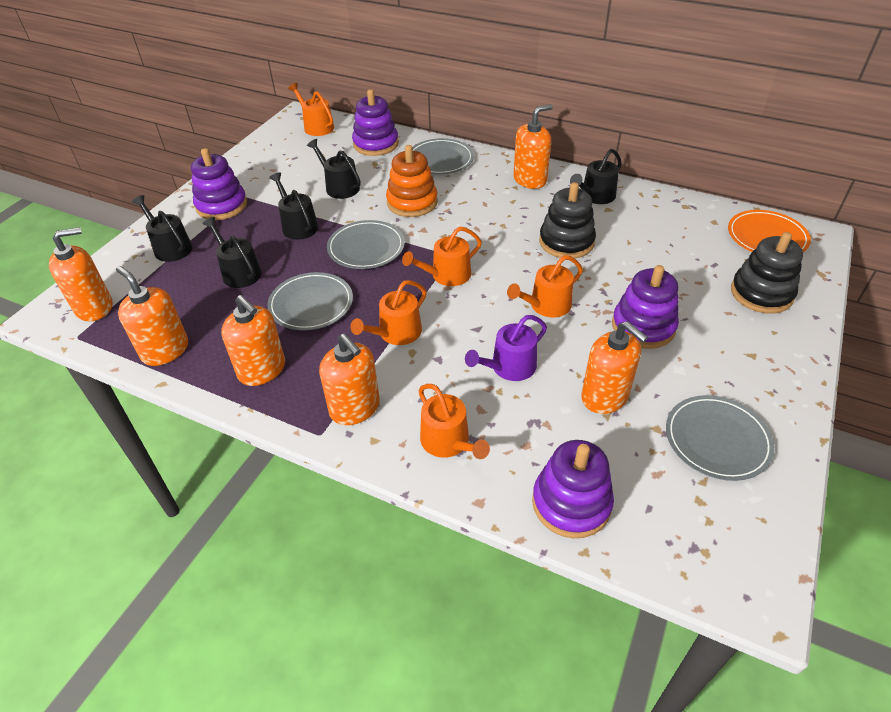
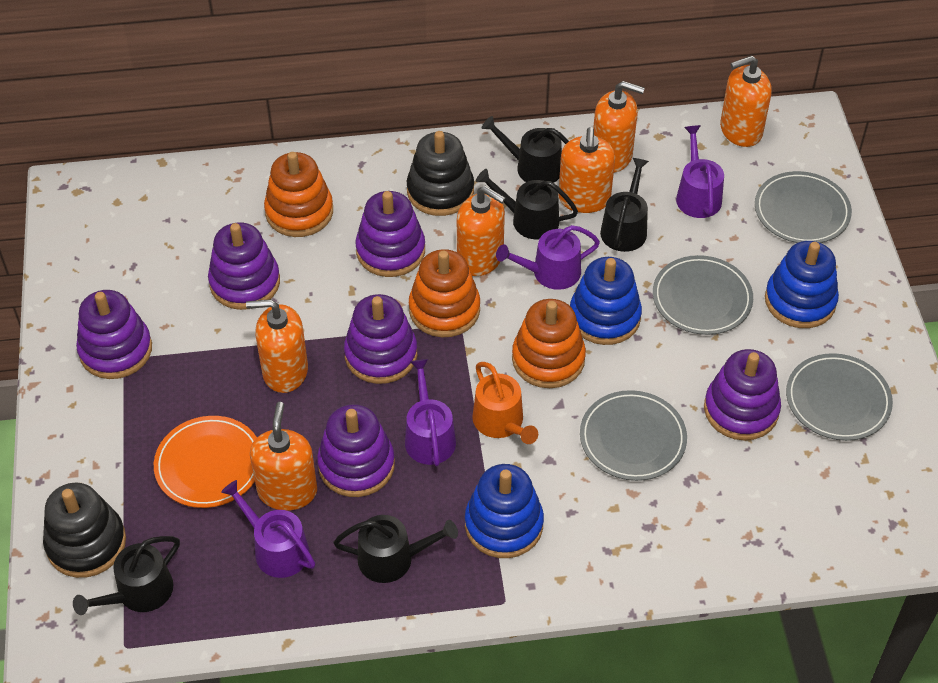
blue stacking toy: none = 0 -> [465,464,544,558] [570,257,642,345] [765,241,839,328] = 3
orange stacking toy: [386,145,438,217] = 1 -> [264,152,333,237] [409,249,480,337] [512,299,586,388] = 3
orange watering can: [288,83,334,136] [351,280,427,345] [402,227,482,286] [418,384,490,459] [507,255,583,317] = 5 -> [472,362,538,444] = 1
purple stacking toy: [191,148,247,220] [352,89,399,156] [532,440,614,538] [612,265,679,349] = 4 -> [76,290,152,379] [208,222,280,310] [317,404,395,497] [344,294,417,384] [355,191,425,277] [704,349,781,441] = 6
purple watering can: [465,315,547,381] = 1 -> [221,480,315,578] [405,359,456,467] [496,225,600,290] [676,125,724,218] = 4

